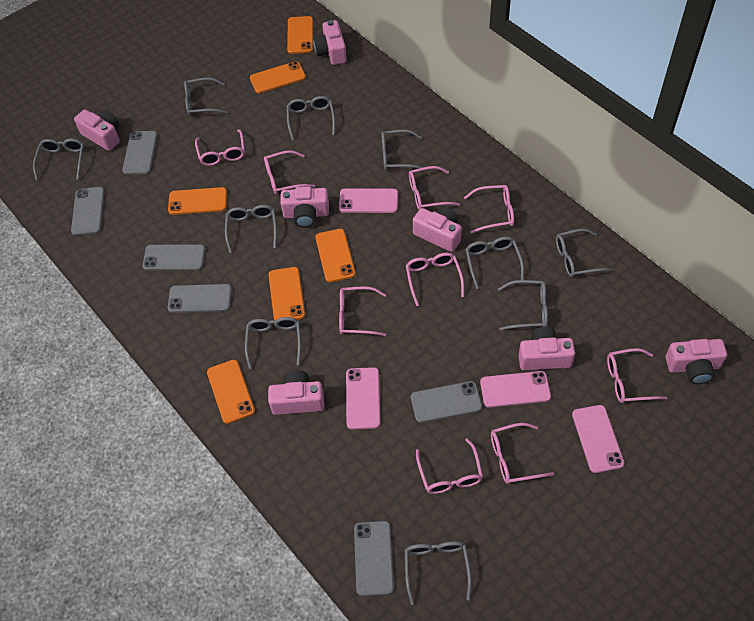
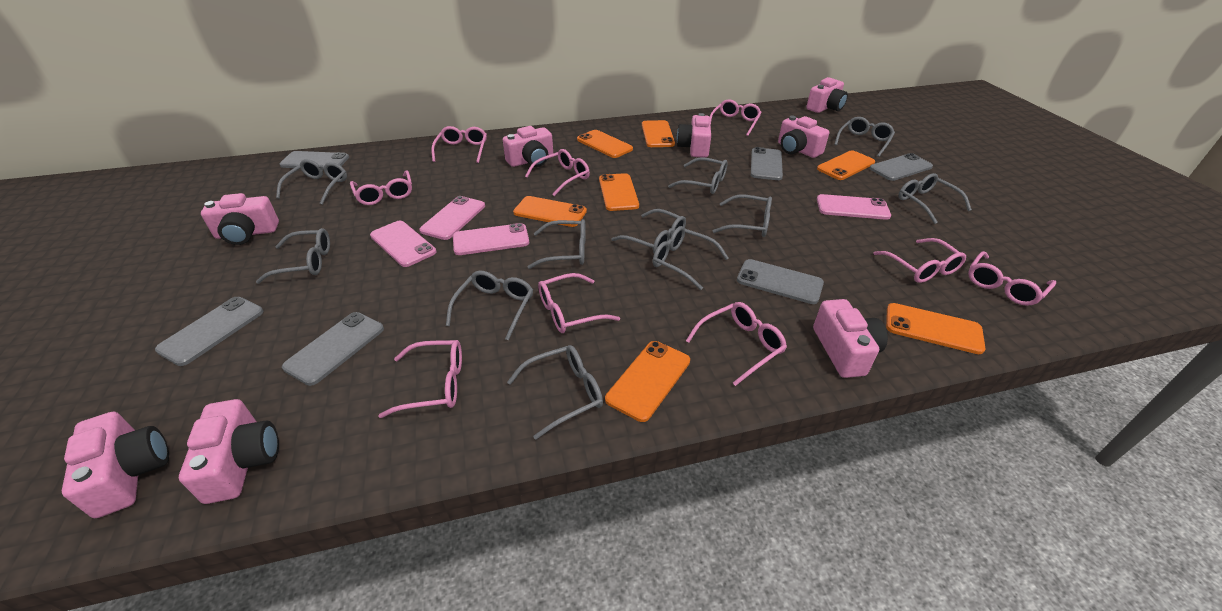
grey glasses: [33,139,84,180] [184,78,228,116] [225,205,277,253] [245,317,301,369] [287,96,335,140] [381,130,424,170] [405,541,472,605] [465,237,524,289] [498,280,548,330] [556,228,613,277] = 10 -> [256,228,330,284] [276,159,347,205] [446,271,533,341] [507,345,603,440] [528,219,586,269] [611,209,686,253] [653,226,729,290] [668,157,728,194] [713,195,772,237] [834,117,895,157] [898,173,972,224] = 11
orange phone: [168,187,227,215] [207,360,255,424] [250,61,306,93] [268,267,305,321] [287,16,313,54] [315,229,356,282] = 6 -> [513,196,587,227] [577,130,633,158] [599,173,639,211] [605,341,690,422] [642,120,675,147] [817,150,875,180] [886,303,986,354] = 7
pink camera: [74,109,120,151] [268,370,324,415] [280,187,329,228] [313,20,347,65] [413,207,462,252] [518,327,575,370] [665,339,727,384] = 7 -> [62,412,169,518] [179,399,279,504] [201,193,279,245] [503,126,553,167] [677,113,711,158] [778,116,829,158] [806,77,848,113] [813,299,888,378] = 8

